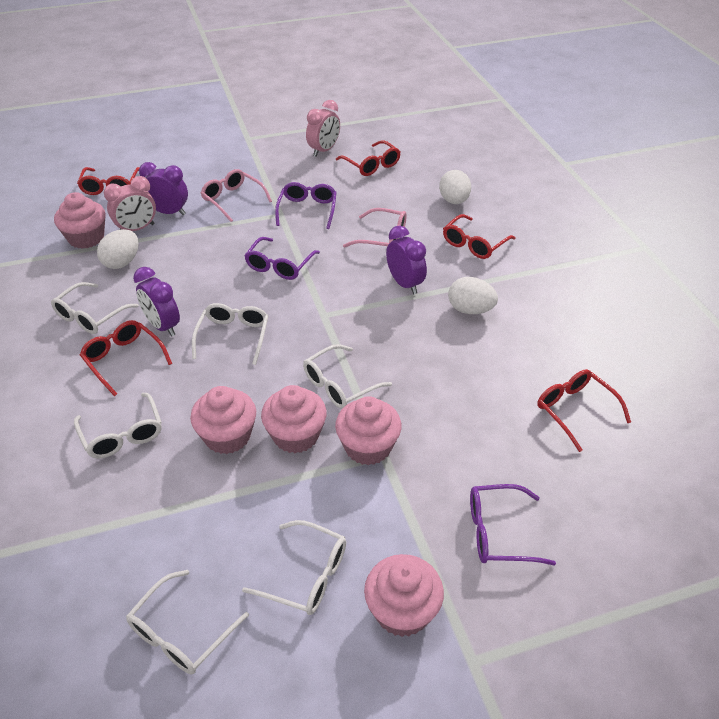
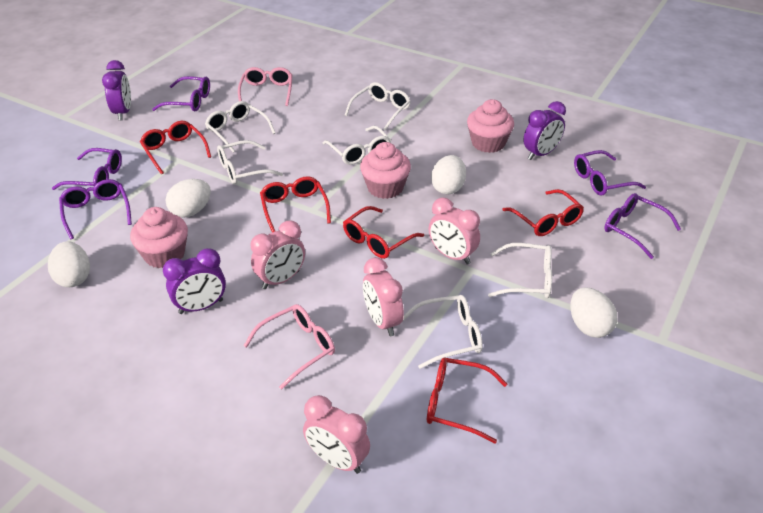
pink clock: [104,176,156,231] [306,100,340,157] = 2 -> [251,220,305,289] [303,395,370,474] [363,257,404,336] [429,197,480,264] = 4
pink cupcake: [54,192,106,249] [190,386,256,454] [261,385,327,453] [335,396,402,465] [364,554,444,637] = 5 -> [130,207,188,268] [360,142,411,199] [467,99,514,153] = 3
purple glasses: [244,237,320,280] [275,182,337,229] [470,484,556,565] = 3 -> [52,148,122,190] [59,179,132,239] [152,76,210,112] [574,150,646,196] [604,193,681,259] = 5
white egg: [97,229,139,269] [439,170,471,204] [448,277,498,314] = 3 -> [48,241,90,287] [166,179,211,218] [431,155,466,195] [570,287,617,338] = 4

